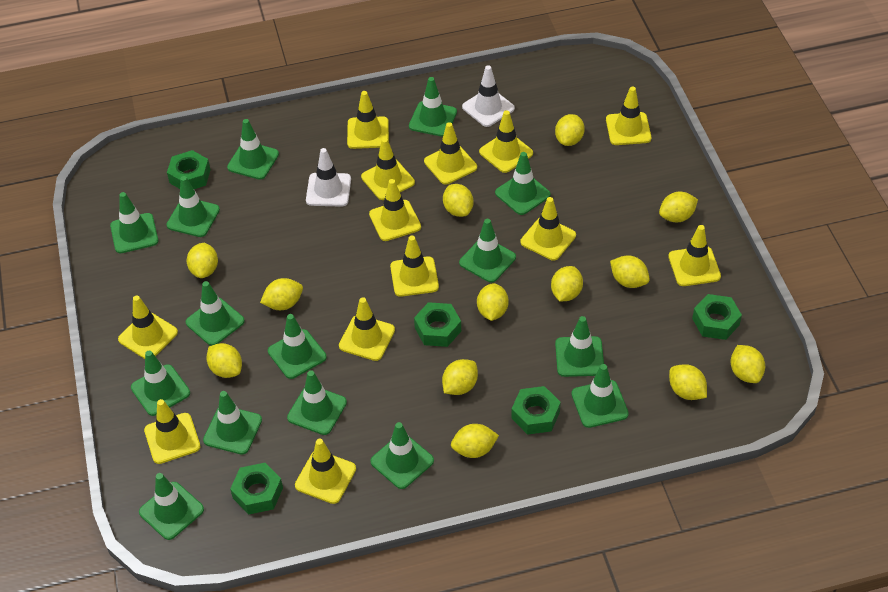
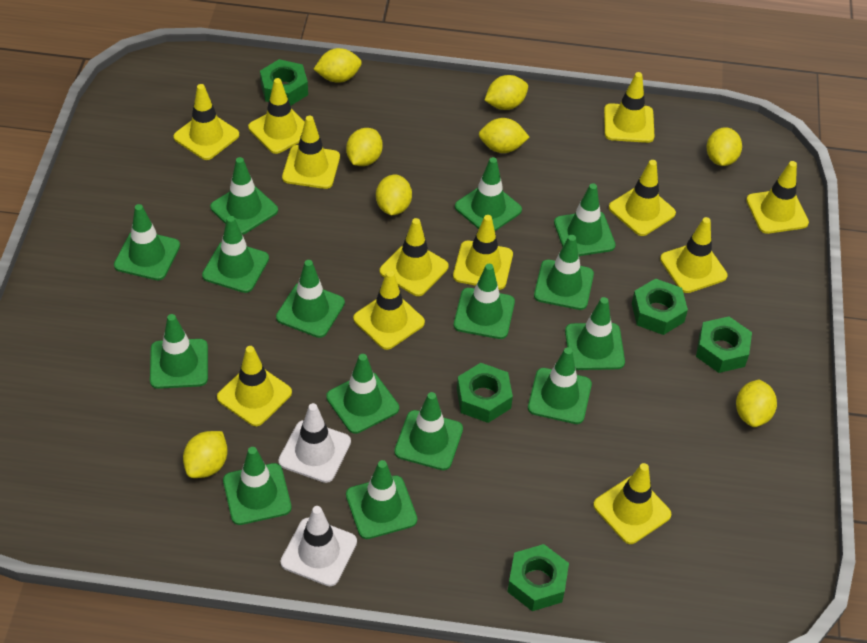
yellow lemon: [187,243,218,278] [206,343,242,378] [260,278,303,310] [442,359,478,395] [443,184,474,217] [451,424,499,458] [477,283,509,321] [551,266,583,301] [555,114,585,146] [610,255,650,288] [659,192,698,222] [669,364,707,400] [731,345,765,383] = 13 -> [183,431,228,478] [314,48,362,83] [346,128,383,166] [376,175,412,215] [479,118,529,153] [485,75,528,110] [706,127,742,166] [736,379,777,427] = 8
yellow traffic cone: [118,295,178,359] [144,399,200,464] [295,439,356,504] [339,297,395,361] [347,91,389,149] [361,138,415,200] [369,179,421,241] [390,236,439,297] [424,122,477,185] [479,110,533,173] [520,197,576,261] [606,87,651,145] [668,225,721,286] = 13 -> [174,84,239,160] [217,346,292,426] [248,78,305,154] [282,116,340,189] [353,270,425,350] [380,218,449,296] [453,215,513,290] [593,463,671,544] [604,72,654,143] [609,160,676,236] [660,217,728,293] [746,161,809,234] = 12

